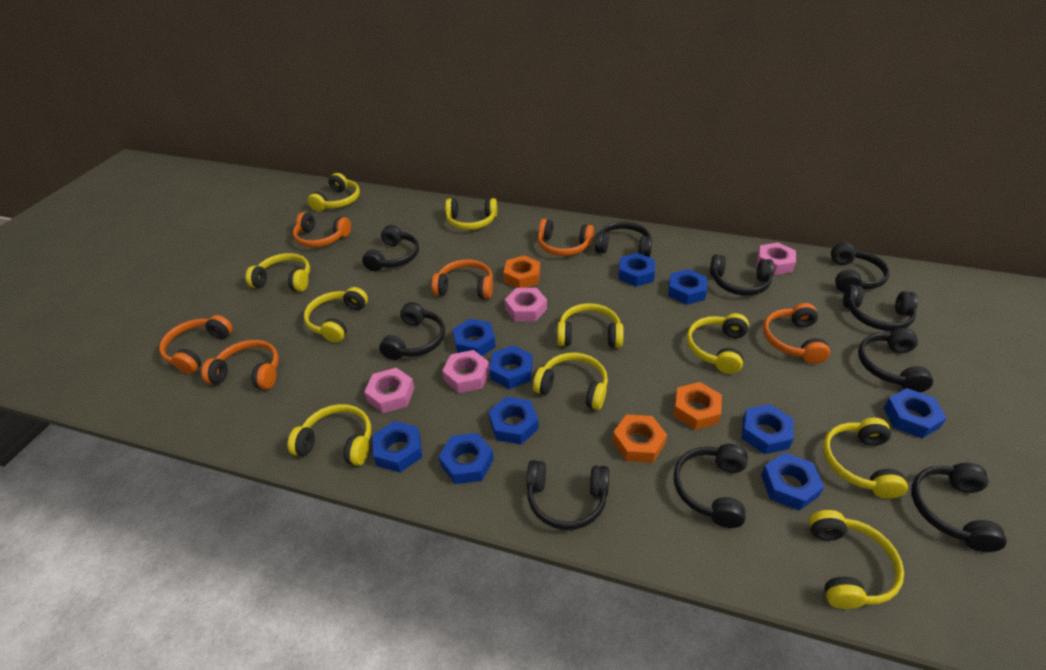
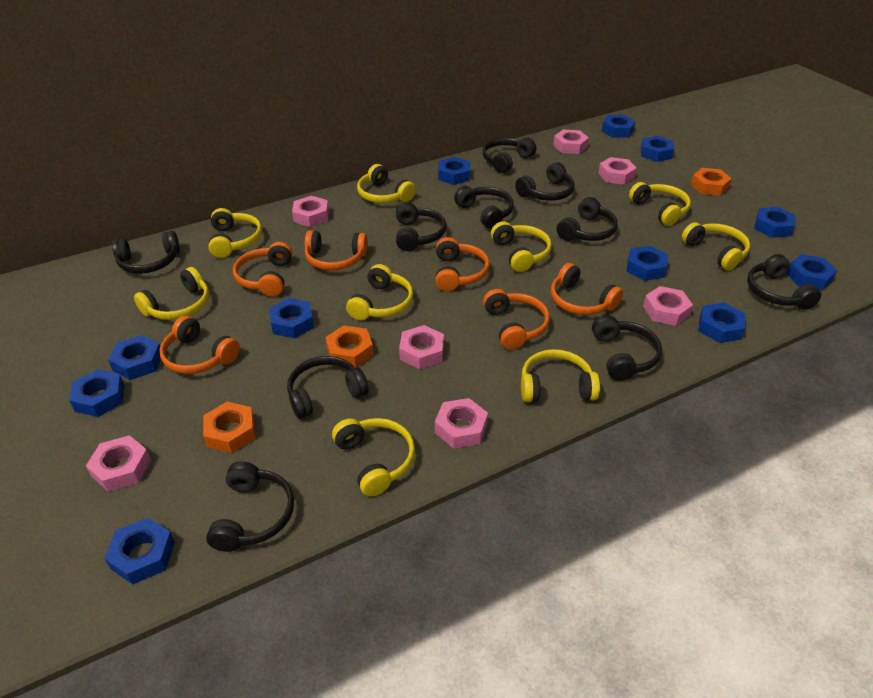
blue nut: [373,421,422,472] [439,433,494,484] [453,319,496,356] [489,345,533,389] [489,397,539,444] [619,253,655,287] [668,269,707,305] [741,404,794,454] [761,452,824,511] [884,388,947,438] = 10 -> [69,369,124,417] [104,518,175,584] [108,335,161,380] [269,298,314,339] [438,157,470,185] [601,115,636,138] [626,246,668,281] [641,136,674,162] [698,303,745,343] [754,207,796,238] [786,254,837,291] = 11
pink nut: [364,368,415,413] [442,350,490,393] [505,288,547,322] [757,242,796,275] = 4 -> [86,435,151,492] [292,196,329,227] [399,325,444,369] [435,398,488,449] [553,129,589,154] [598,157,637,185] [643,286,693,326] = 7
yellow headphones: [246,253,310,292] [288,404,371,466] [304,287,368,343] [308,173,360,212] [445,198,497,230] [533,353,608,410] [557,303,624,348] [687,313,749,374] [809,510,904,609] [823,418,908,499] = 10 -> [134,267,209,320] [209,208,262,258] [332,418,415,496] [346,264,413,320] [357,164,416,203] [491,221,552,272] [521,349,600,402] [629,182,691,226] [682,222,750,270] = 9

